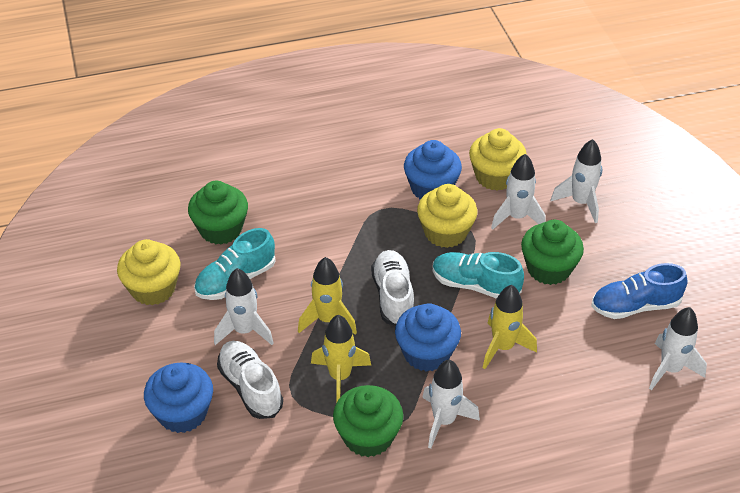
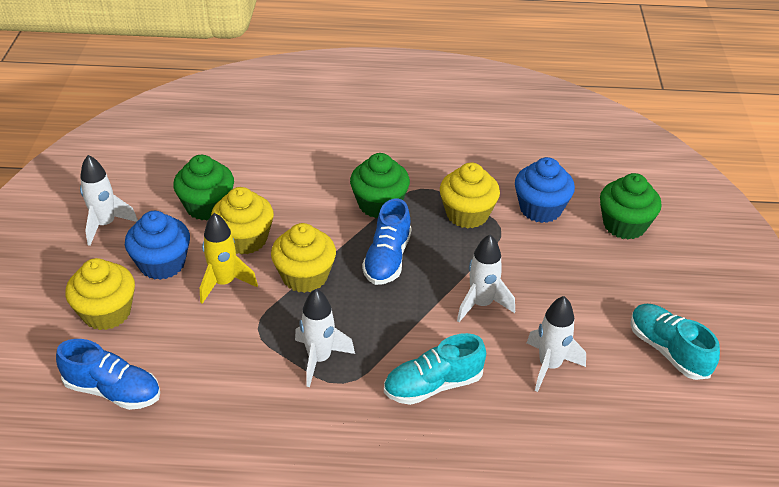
blue cupcake: [144,363,213,433] [395,303,461,372] [404,140,462,200] = 3 -> [125,211,190,280] [515,157,575,223] = 2
blue shoe: [591,263,688,319] = 1 -> [56,339,160,410] [362,199,412,285] = 2
white rocket: [214,268,274,345] [422,360,480,449] [491,154,546,230] [551,139,603,223] [649,307,707,390] = 5 -> [80,155,138,246] [295,289,355,387] [457,235,515,322] [527,296,586,392] = 4
white shoe: [217,341,283,419] [371,250,414,326] = 2 -> none = 0
yellow cupcake: [117,239,181,305] [417,184,478,248] [469,128,527,190] = 3 -> [65,258,135,330] [211,187,274,255] [271,223,336,293] [440,162,500,229] = 4
yellow rocket: [298,257,357,335] [311,315,371,401] [483,285,537,369] = 3 -> [200,213,258,304] = 1

